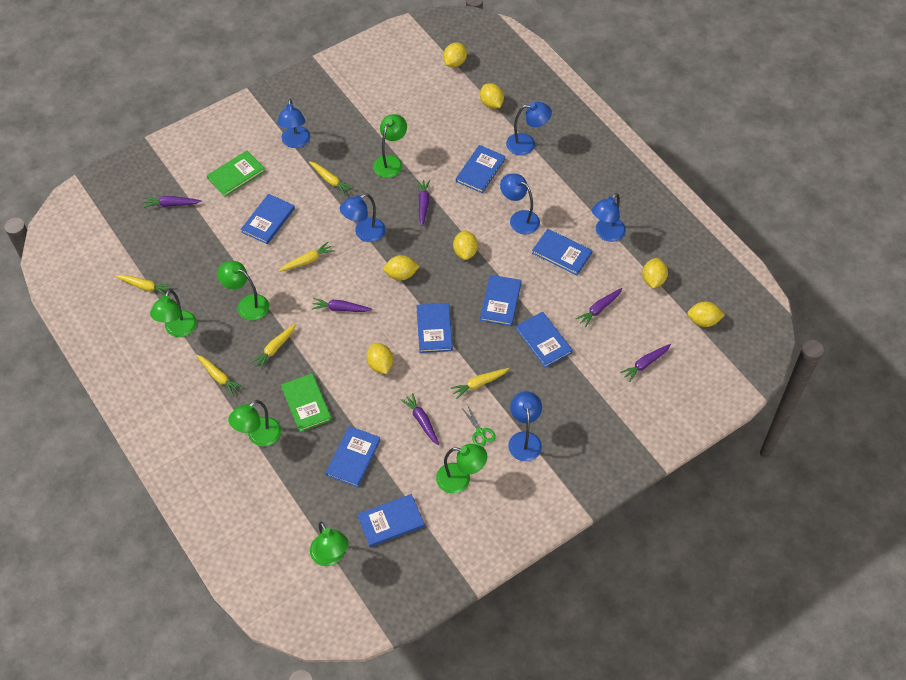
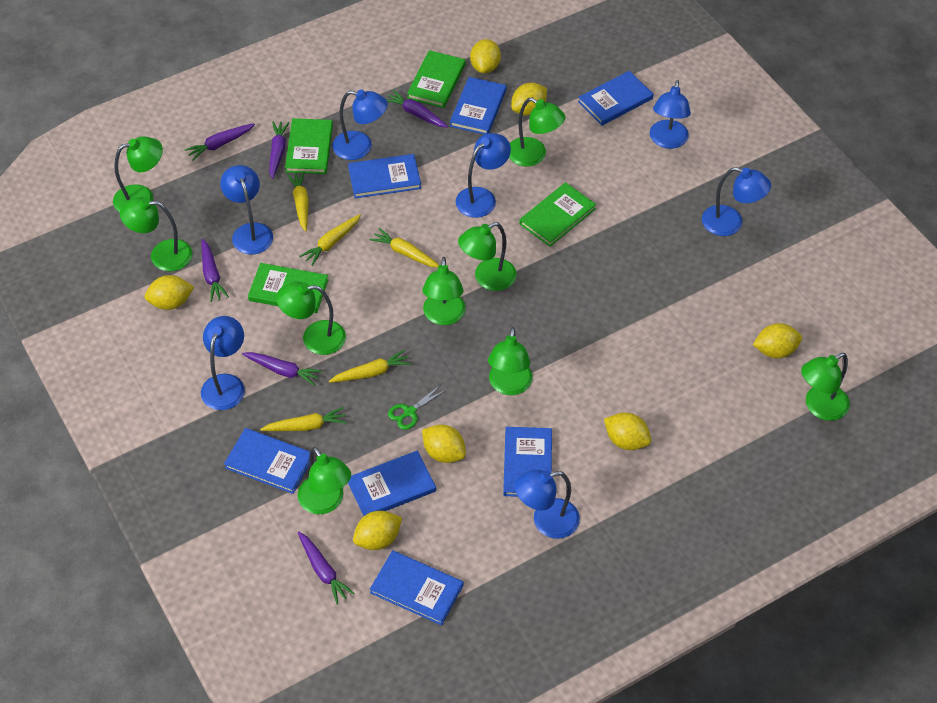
blue book: [241,194,295,244] [326,426,381,487] [357,494,425,547] [416,303,453,353] [456,145,506,193] [480,275,522,326] [515,312,573,368] [532,229,593,275] = 8 -> [224,428,314,494] [348,154,421,198] [348,451,436,516] [370,550,463,625] [450,77,506,135] [503,427,552,497] [578,71,654,125] = 7
blue lamp: [277,99,310,148] [340,193,386,242] [500,173,540,234] [506,102,552,155] [508,391,542,461] [592,193,626,242] = 6 -> [201,316,245,410] [220,165,273,255] [332,90,388,160] [456,133,511,218] [515,469,580,539] [650,80,691,149] [702,167,771,236] = 7
green book: [207,151,265,197] [281,373,332,432] = 2 -> [248,263,329,313] [285,118,333,174] [407,50,466,108] [519,182,596,247] = 4
green lamp: [150,289,197,337] [218,261,269,320] [228,400,281,446] [310,522,349,566] [373,114,407,178] [436,444,487,494] = 6 -> [113,136,163,212] [120,197,192,271] [276,282,346,355] [298,447,351,514] [422,257,465,325] [458,222,517,291] [488,327,532,395] [509,98,565,166] [801,353,850,421] = 9
yellow carrot: [115,275,172,295] [196,355,243,396] [250,323,296,370] [279,242,334,272] [309,161,354,195] [450,368,509,399] = 6 -> [260,407,347,431] [287,171,309,232] [300,214,361,266] [329,350,411,383] [369,228,439,268] = 5

